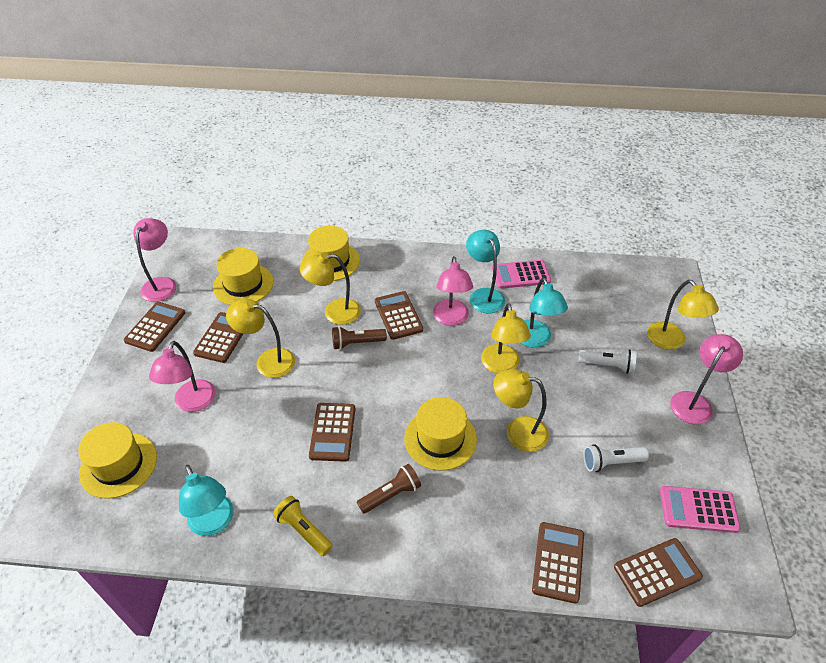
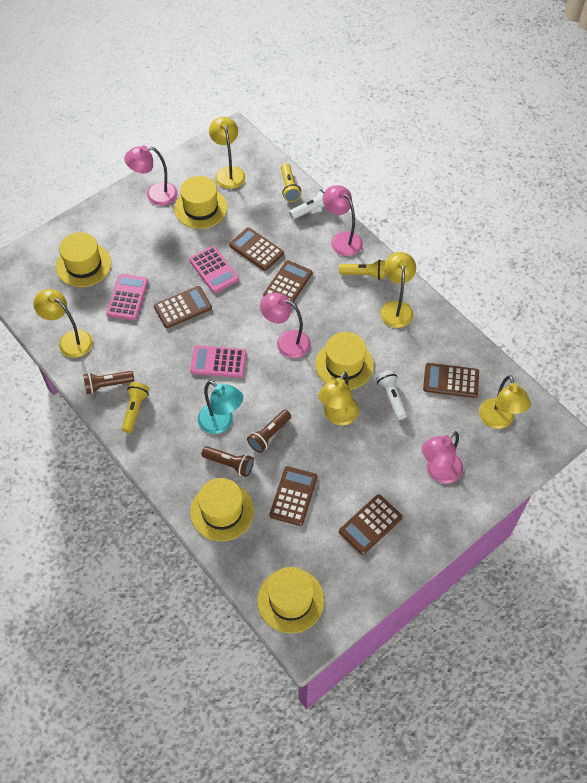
brown flashlight: [332,326,387,350] [357,464,421,514] = 2 -> [83,371,134,394] [201,446,254,477] [247,410,291,453] = 3
pink calculator: [492,260,551,289] [660,486,740,533] = 2 -> [106,274,148,321] [189,246,239,293] [190,345,247,378] = 3
turquoise lamp: [179,465,234,536] [466,229,505,313] [521,278,568,348] = 3 -> [198,381,243,434] = 1
yellow flashlight: [273,496,333,556] = 1 -> [121,382,149,433] [281,163,301,202] [339,259,385,280] = 3
yellow hat: [78,422,157,499] [213,248,273,305] [302,226,360,281] [404,397,477,471] = 4 -> [56,232,111,287] [174,176,227,229] [190,478,254,541] [257,567,325,633] [315,332,374,390] = 5

